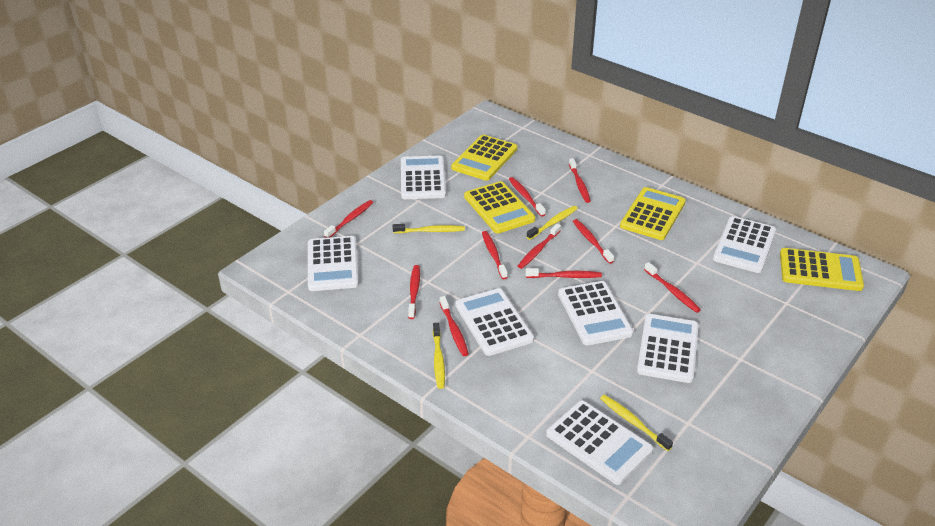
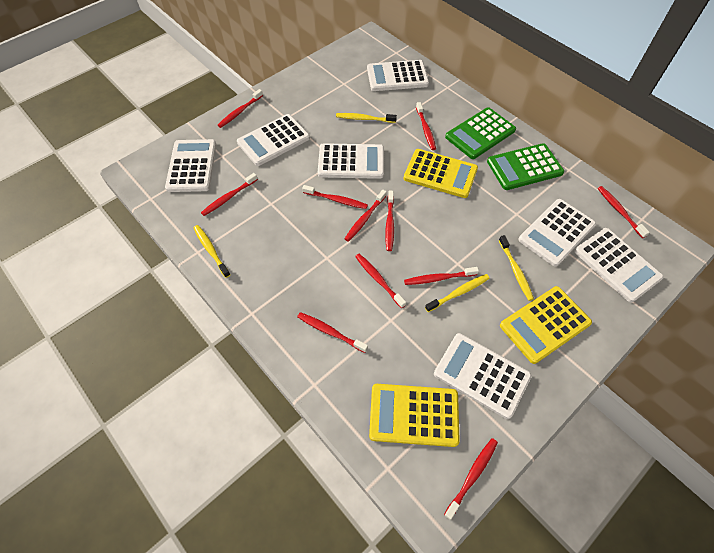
green calculator: none = 0 -> [445,107,516,159] [487,143,564,190] = 2
red toothbrush: [324,200,373,238] [408,265,420,319] [440,296,469,356] [482,231,508,279] [509,177,546,217] [518,224,561,269] [525,268,602,278] [569,158,591,203] [573,219,614,264] [644,262,701,313] = 10 -> [201,173,258,216] [218,89,263,128] [297,312,368,353] [302,185,368,209] [345,190,387,242] [355,254,406,308] [385,191,394,251] [404,267,479,285] [416,102,436,150] [444,438,498,520] [598,186,650,238] = 11
yellow calculator: [451,135,517,181] [464,181,535,233] [620,187,686,240] [780,248,864,291] = 4 -> [369,384,460,447] [404,149,478,198] [500,286,592,364] = 3

